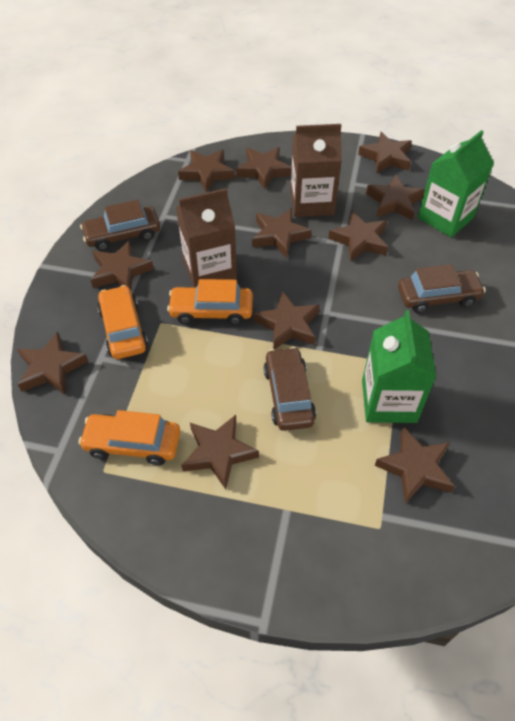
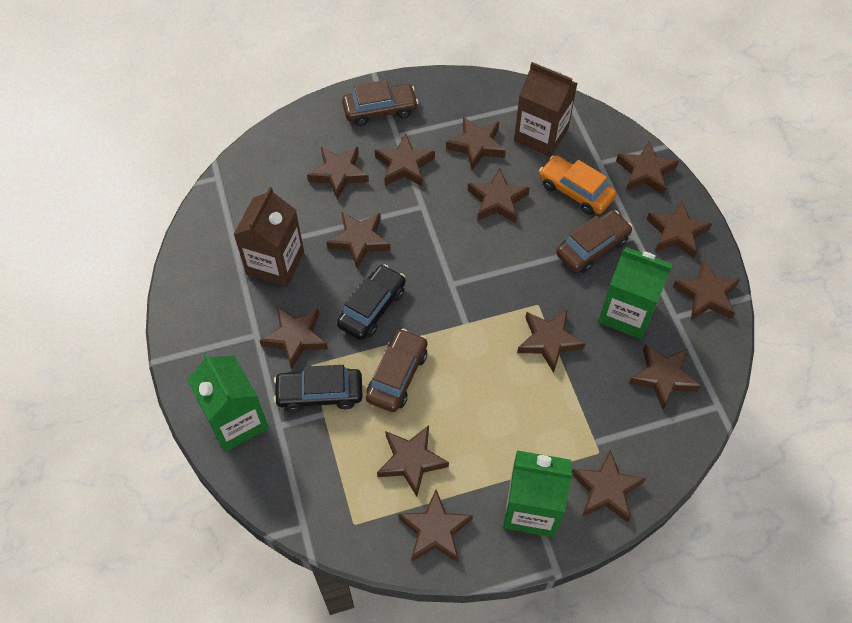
black car: none = 0 -> [274,365,362,412] [337,264,406,340] = 2
brown star: [17,332,89,395] [91,240,154,290] [178,150,235,193] [181,415,259,490] [236,147,291,190] [252,208,312,258] [254,291,320,350] [328,211,388,262] [358,132,412,174] [366,174,425,220] [375,427,455,503] = 11 -> [259,307,328,369] [307,147,369,200] [326,212,391,269] [375,134,435,187] [377,425,449,496] [398,490,473,562] [446,117,506,170] [468,168,530,223] [517,310,586,373] [572,449,646,522] [616,141,679,195] [629,344,701,410] [647,200,712,258] [673,261,740,320] = 14
green carton: [362,310,436,423] [418,130,494,238] = 2 -> [187,353,269,452] [503,450,573,537] [598,247,672,339] = 3
orange car: [78,410,180,465] [97,285,148,359] [167,279,253,325] = 3 -> [539,155,616,215] = 1

